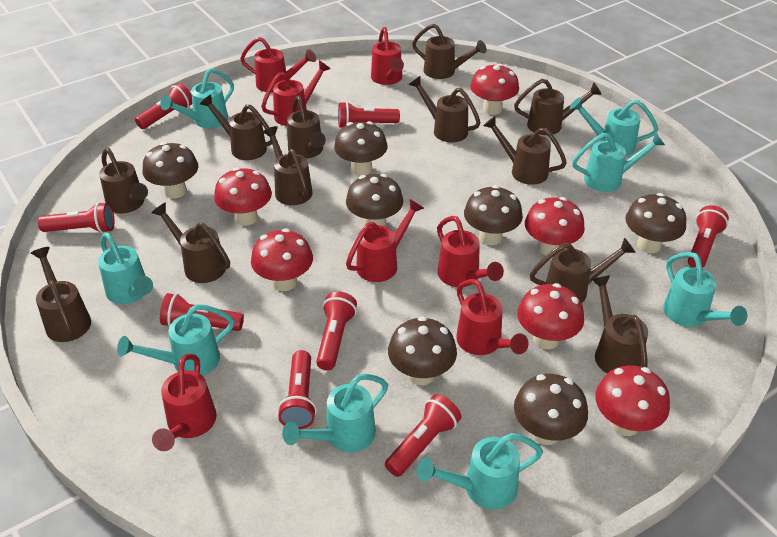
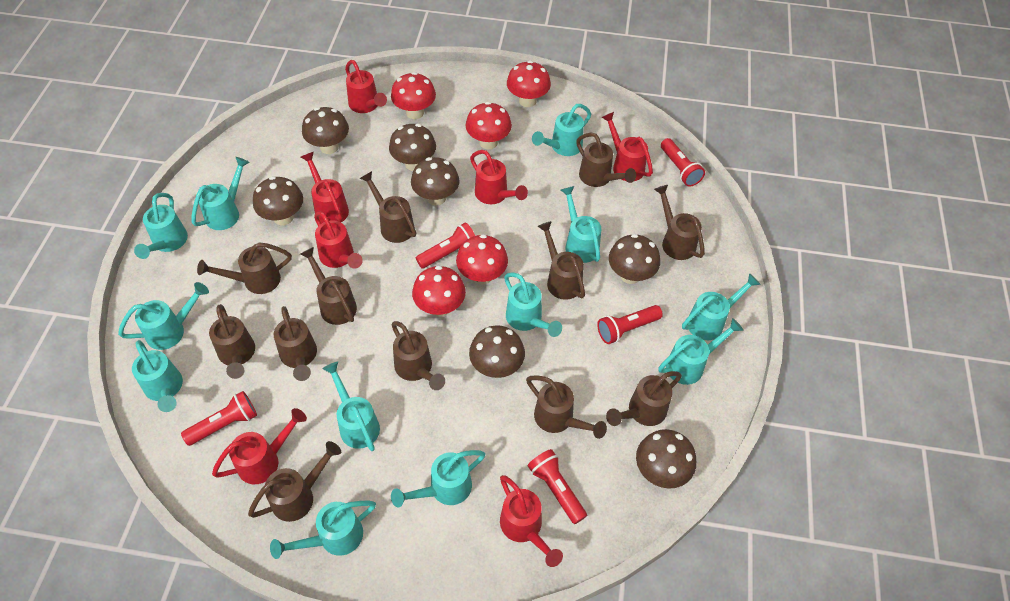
red flashlight: [38,202,115,233] [135,83,192,129] [160,293,244,331] [278,350,317,429] [316,291,357,370] [338,101,400,128] [385,394,462,477] [688,205,729,268] = 8 -> [181,391,257,446] [416,222,475,268] [528,449,587,524] [597,305,663,344] [661,138,705,187] = 5
red mushroom: [214,167,272,226] [251,229,313,291] [470,64,519,115] [517,283,584,349] [525,197,585,255] [595,365,670,436] = 6 -> [391,72,436,119] [412,266,466,317] [456,234,508,285] [466,102,512,149] [507,61,551,107] = 5
turquoise watering can: [98,232,153,304] [117,304,235,375] [160,68,234,128] [282,374,388,452] [417,433,543,509] [570,97,658,156] [572,132,665,192] [663,252,748,327] = 8 -> [118,282,209,350] [132,340,183,412] [134,193,188,259] [191,157,250,230] [270,501,376,559] [323,362,380,451] [391,450,485,507] [504,273,562,337] [532,104,591,156] [561,186,601,263] [658,318,743,385] [682,273,761,340] = 12

